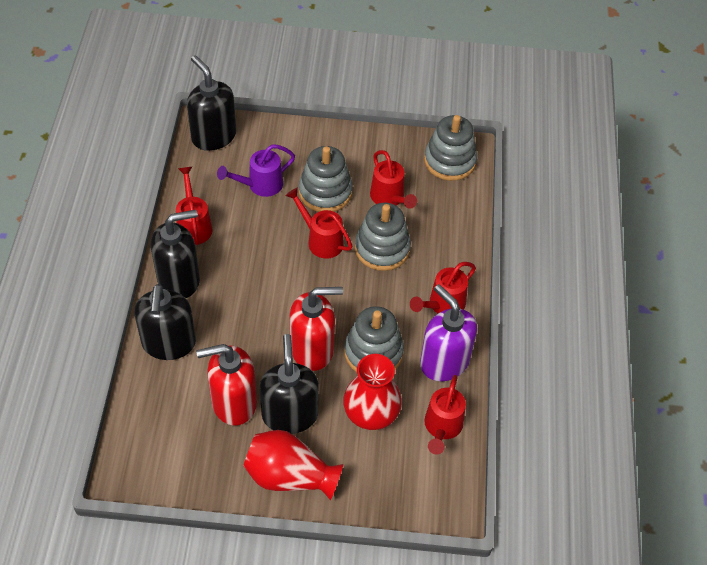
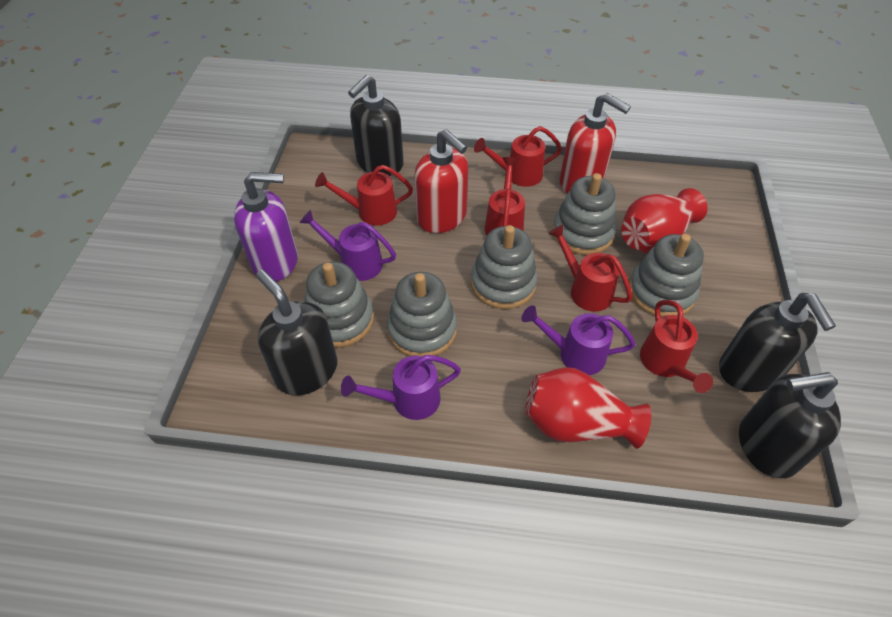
grey stacking toy: [299,146,353,212] [344,306,404,372] [355,203,411,271] [424,115,477,181] = 4 -> [305,262,374,348] [387,272,457,356] [471,225,538,309] [552,173,617,255] [629,234,704,317] = 5
purple watering can: [217,144,295,197] = 1 -> [300,210,396,281] [341,355,461,420] [522,305,635,375] = 3

